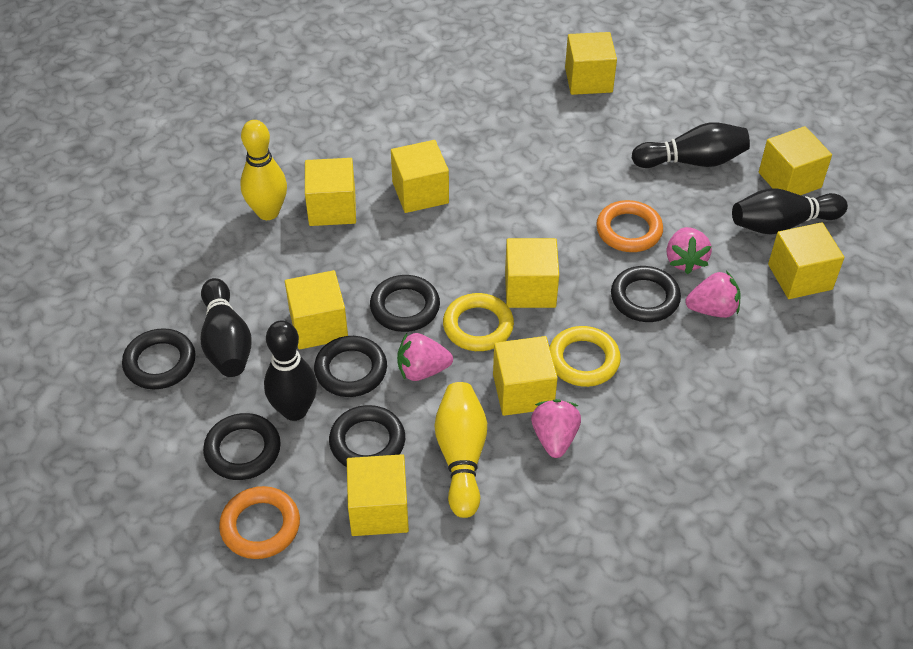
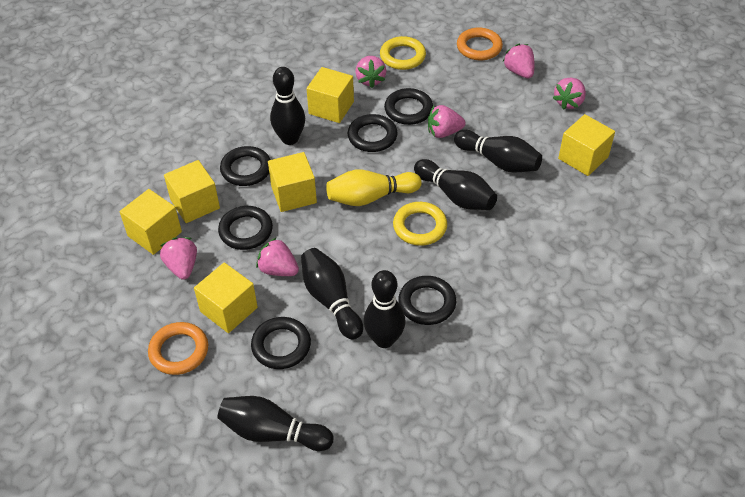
black bowling pin: [201,278,252,377] [264,320,317,421] [632,122,750,168] [732,188,848,235] = 4 -> [218,396,333,451] [270,67,305,145] [301,248,363,340] [364,270,405,348] [414,159,497,210] [454,130,542,173] = 6
pink strawberry: [397,333,453,381] [531,399,581,458] [666,227,712,274] [685,271,740,318] = 4 -> [160,237,197,280] [256,237,299,276] [355,56,386,88] [428,105,465,138] [503,44,534,78] [553,78,586,110] = 6
yellow bowling pin: [240,120,287,220] [435,382,487,518] = 2 -> [326,170,422,206] = 1
yellow cube: [285,270,348,349] [305,158,356,226] [347,454,409,536] [391,140,449,213] [493,336,558,416] [505,238,559,308] [565,32,617,95] [759,126,832,195] [768,222,844,299] = 9 -> [120,189,182,255] [164,160,220,223] [194,262,258,333] [268,152,317,212] [306,67,354,123] [558,114,615,176] = 6

